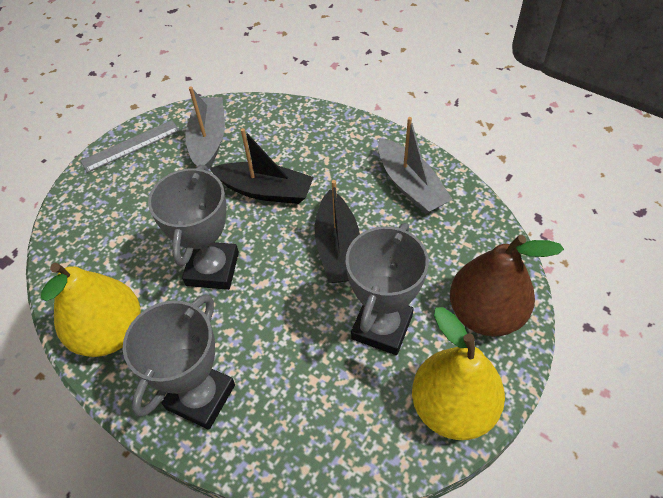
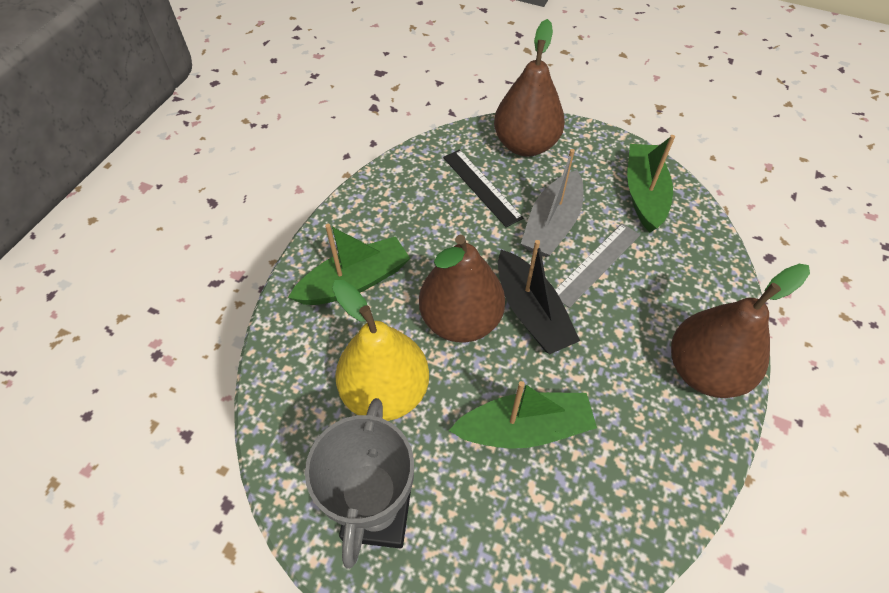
black boat: [210,128,314,204] [315,180,360,283] = 2 -> [498,240,580,354] = 1
black ruler: none = 0 -> [443,149,523,228] = 1
brown pear: [450,235,564,337] = 1 -> [419,235,505,343] [494,19,565,157] [671,264,810,398] = 3
green boat: none = 0 -> [288,224,410,305] [449,381,597,449] [627,135,675,232] = 3
grey boat: [185,87,225,170] [378,117,453,214] = 2 -> [521,149,583,257] = 1
grey trophy: [123,294,235,430] [148,165,239,290] [346,223,429,355] = 3 -> [305,398,414,569] = 1
yellow pear: [41,263,141,357] [412,307,505,440] = 2 -> [332,280,429,421] = 1

